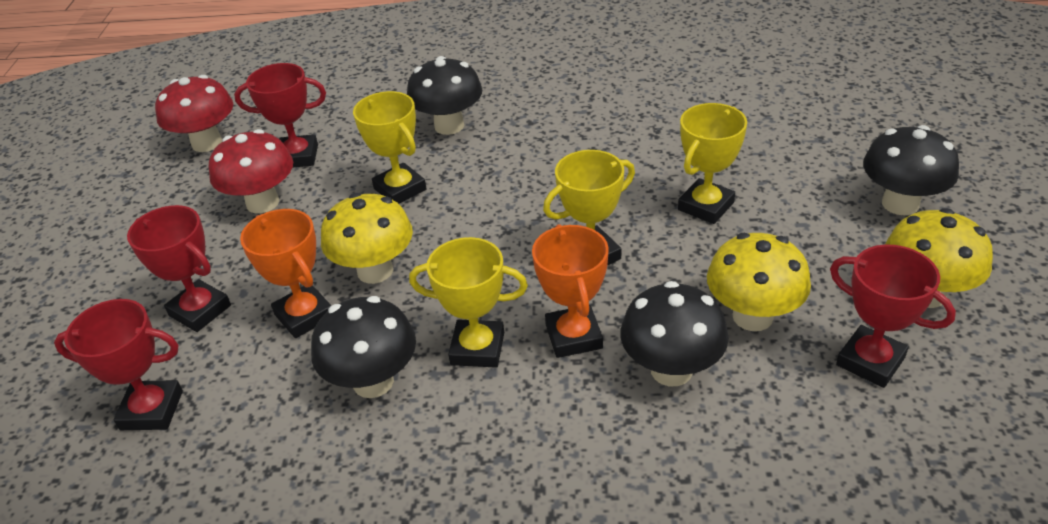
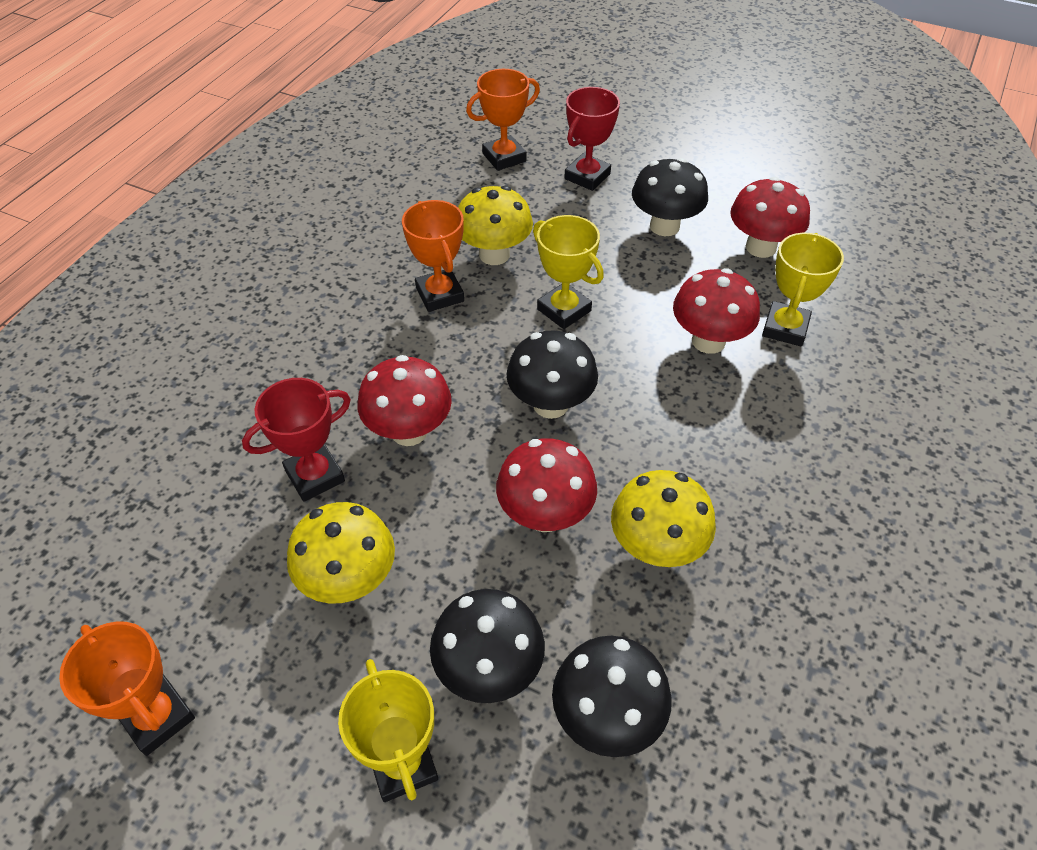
orange trophy: [240,209,332,338] [532,224,609,358] = 2 -> [59,621,195,756] [402,200,464,312] [466,69,540,171] = 3
red mushroom: [155,75,233,152] [209,129,293,213] = 2 -> [357,355,452,446] [496,438,597,532] [673,268,760,354] [730,177,810,258] = 4
red trophy: [54,299,183,430] [127,205,231,332] [234,63,326,167] [830,244,956,388] = 4 -> [242,378,351,501] [564,87,620,191] = 2
yellow trophy: [353,91,427,204] [409,237,528,368] [543,150,635,266] [678,103,747,224] = 4 -> [338,659,438,802] [533,215,604,329] [762,233,844,346] = 3

